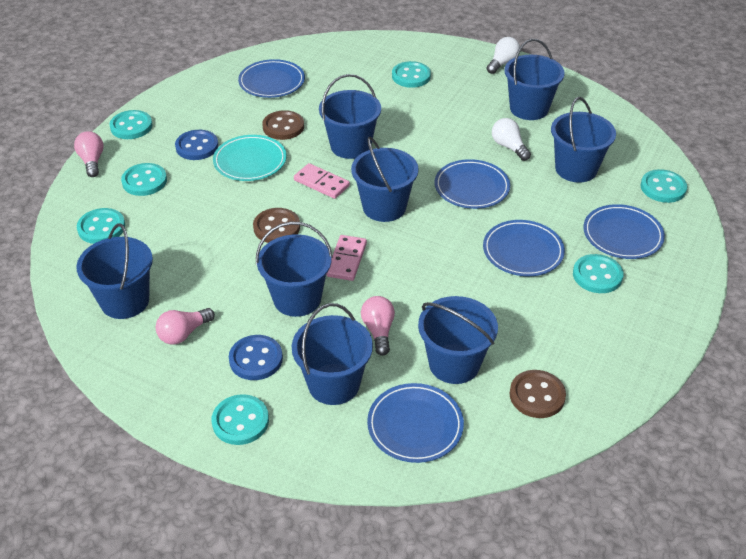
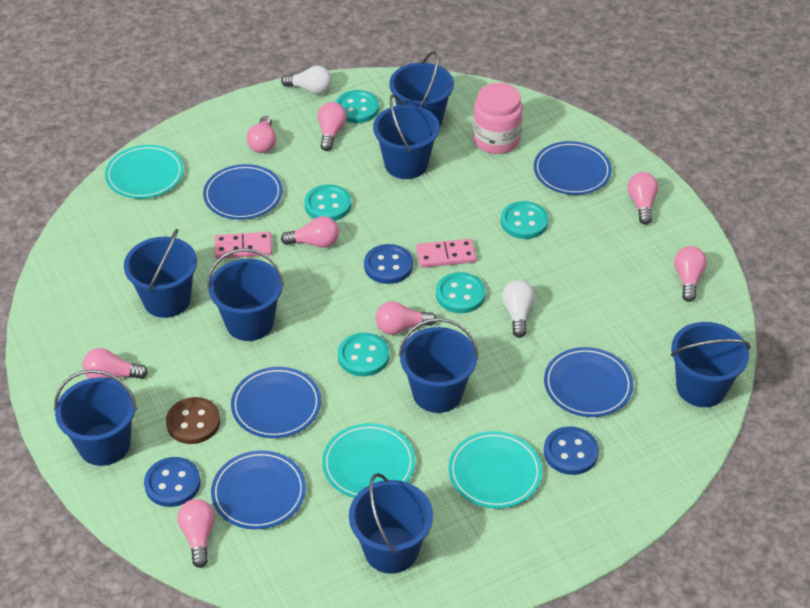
blue button: [175,130,219,160] [229,335,283,380] = 2 -> [144,457,201,507] [364,244,413,284] [544,426,599,475] = 3
brown button: [253,208,300,243] [262,110,304,140] [510,370,566,418] = 3 -> [166,397,220,444] = 1
pink jar: none = 0 -> [473,83,523,154] = 1
pink light bulb: [74,131,104,177] [156,308,215,344] [361,296,395,356] = 3 -> [83,348,148,379] [178,499,215,568] [247,116,276,153] [281,216,339,248] [318,102,347,151] [375,301,436,335] [627,172,658,225] [674,246,707,302] = 8
turquoise button: [77,208,125,244] [109,110,153,139] [121,163,167,196] [212,394,269,445] [392,61,431,88] [573,254,624,293] [640,169,687,203] = 7 -> [304,184,351,221] [336,90,379,123] [338,333,389,376] [436,272,486,313] [501,201,548,239] = 5
turquoise plate: [213,135,287,181] = 1 -> [105,145,184,199] [322,423,415,498] [449,431,542,509] = 3

